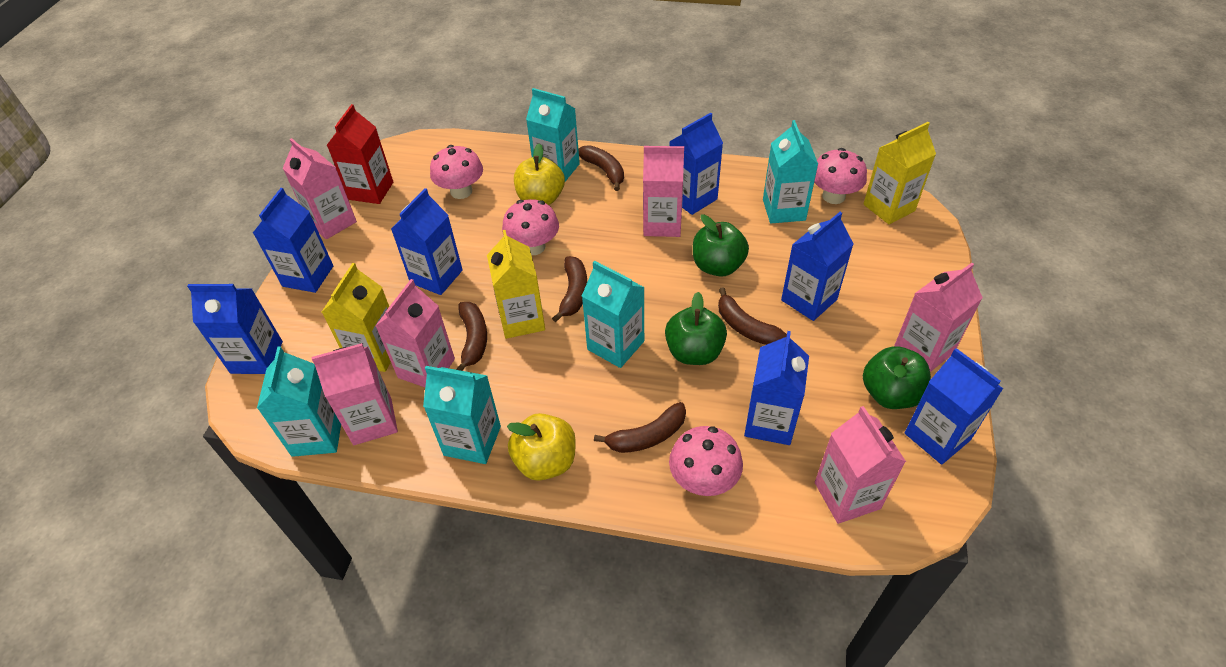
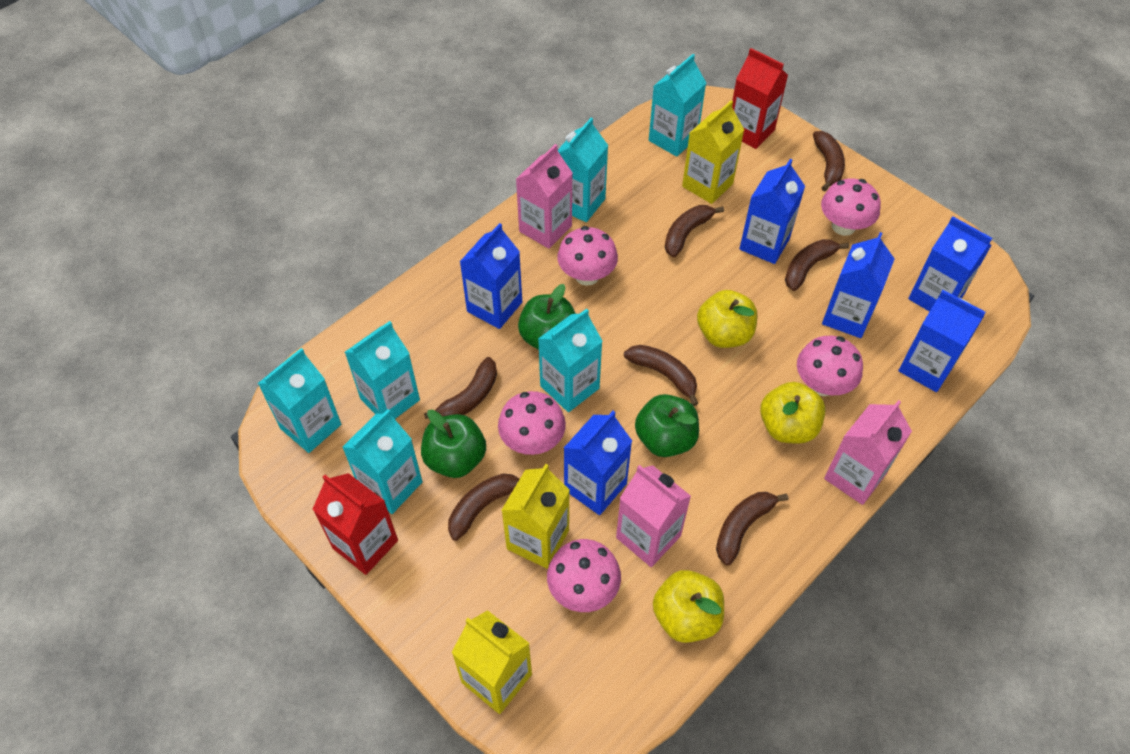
blue carton: [187,284,283,374] [253,188,333,293] [391,188,463,295] [669,113,723,215] [744,331,809,445] [781,212,854,321] [905,348,1003,465] = 7 -> [460,223,522,329] [564,411,632,515] [739,159,805,264] [822,232,894,338] [898,290,986,392] [908,216,992,312] = 6
brown banana: [456,302,487,371] [552,256,587,322] [578,145,624,191] [594,402,686,453] [718,287,787,345] = 5 -> [424,357,497,419] [448,474,520,541] [624,345,698,406] [665,205,724,258] [716,492,788,565] [785,239,849,291] [813,131,845,191] = 7
pink carton: [283,138,357,239] [312,343,398,445] [376,279,455,387] [643,146,684,237] [815,406,906,524] [894,263,983,372] = 6 -> [516,144,573,249] [616,465,691,567] [824,400,912,505] = 3
pink mushroom: [430,145,483,199] [502,199,559,255] [669,426,743,496] [814,148,867,204] = 4 -> [498,391,566,455] [547,539,621,612] [557,226,618,286] [797,336,863,396] [821,178,881,236] = 5
red carton: [327,104,393,204] = 1 -> [313,473,398,575] [732,48,788,149] = 2
turquoise carton: [257,346,341,457] [423,366,501,464] [526,88,580,182] [582,261,645,368] [763,120,818,223] = 5 -> [258,348,341,453] [342,409,423,514] [345,321,420,419] [538,309,603,412] [558,118,608,222] [649,54,706,157] = 6
yellow apple: [507,413,576,481] [514,144,565,205] = 2 -> [653,570,724,643] [697,290,757,348] [760,382,826,444] = 3

